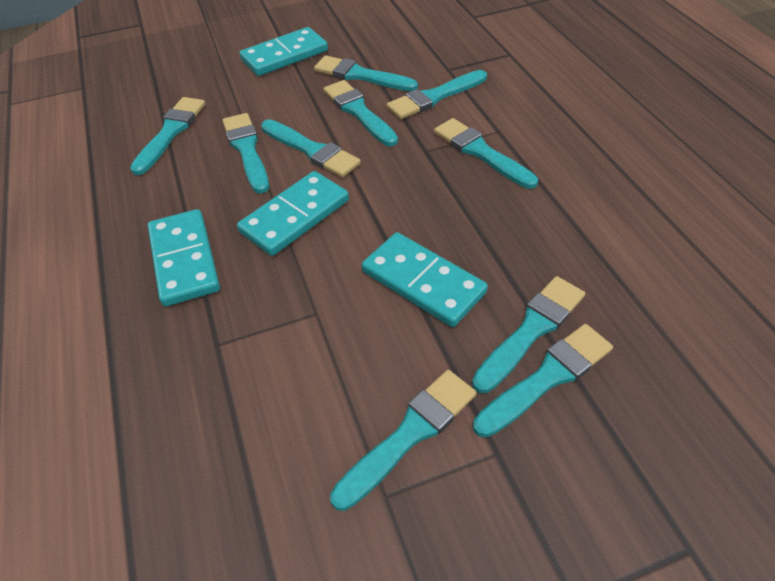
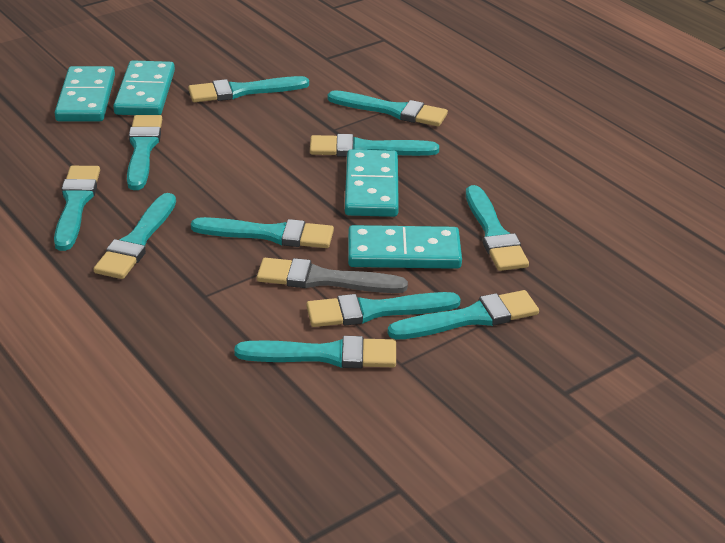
grey brush: none = 0 -> [257,258,408,293] = 1
turquoise brush: [130,97,205,175] [222,113,269,194] [261,119,361,178] [314,56,418,91] [323,80,398,146] [330,370,477,511] [387,70,487,119] [434,118,538,189] [472,276,585,393] [473,324,613,438] = 10 -> [54,166,100,251] [93,193,176,279] [127,115,162,190] [188,76,309,102] [191,217,334,248] [234,336,396,368] [306,292,461,327] [310,134,439,157] [328,90,448,126] [388,290,539,340] [466,185,529,271] = 11

